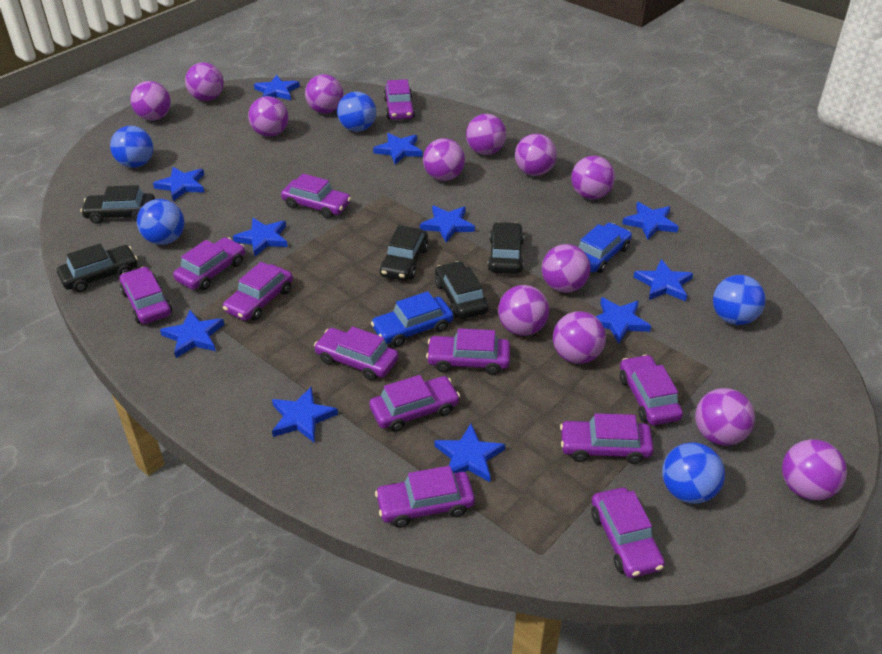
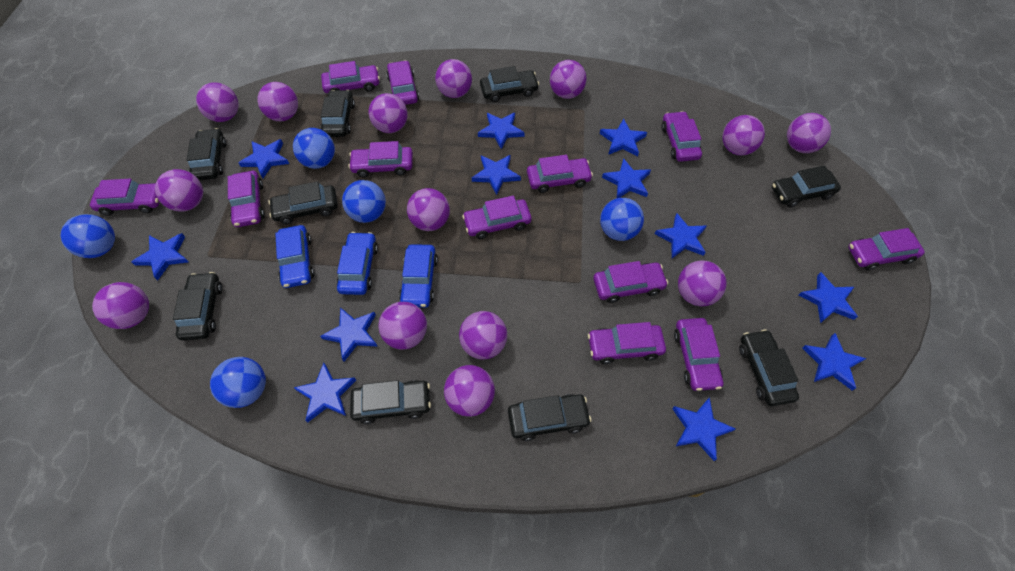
black car: [57,244,138,292] [81,185,155,224] [380,225,428,281] [435,261,488,319] [487,222,524,274] = 5 -> [173,272,222,341] [187,128,226,180] [268,181,338,224] [321,90,355,137] [350,380,431,424] [480,66,539,102] [508,394,591,441] [739,329,799,406] [772,166,841,207] = 9
blue car: [371,291,453,347] [579,223,632,273] = 2 -> [275,225,314,288] [336,232,378,295] [399,244,438,308] = 3
blue star: [153,167,205,201] [160,310,224,358] [233,218,288,256] [254,75,300,100] [272,387,338,443] [373,133,422,165] [420,205,475,243] [435,424,505,482] [595,297,651,344] [622,202,679,240] [634,259,693,301] = 11 -> [131,233,189,280] [239,139,289,178] [294,363,356,422] [320,307,378,362] [472,155,521,195] [478,113,525,149] [600,119,647,157] [602,158,651,198] [655,213,706,258] [672,397,735,461] [798,272,858,323] [802,333,866,391] = 12
purple ball: [130,81,171,121] [185,62,224,101] [248,96,288,137] [305,74,343,114] [423,138,465,181] [466,114,506,155] [498,285,549,336] [515,134,557,176] [542,244,591,293] [553,311,606,364] [571,156,615,199] [695,388,755,446] [782,439,847,500] = 13 -> [92,282,149,329] [155,169,203,212] [196,82,239,122] [258,82,298,121] [369,93,407,133] [378,302,427,350] [407,188,450,231] [435,59,472,98] [444,365,495,417] [459,311,507,360] [550,60,587,99] [678,260,727,306] [722,115,765,156] [787,113,831,153] = 14

